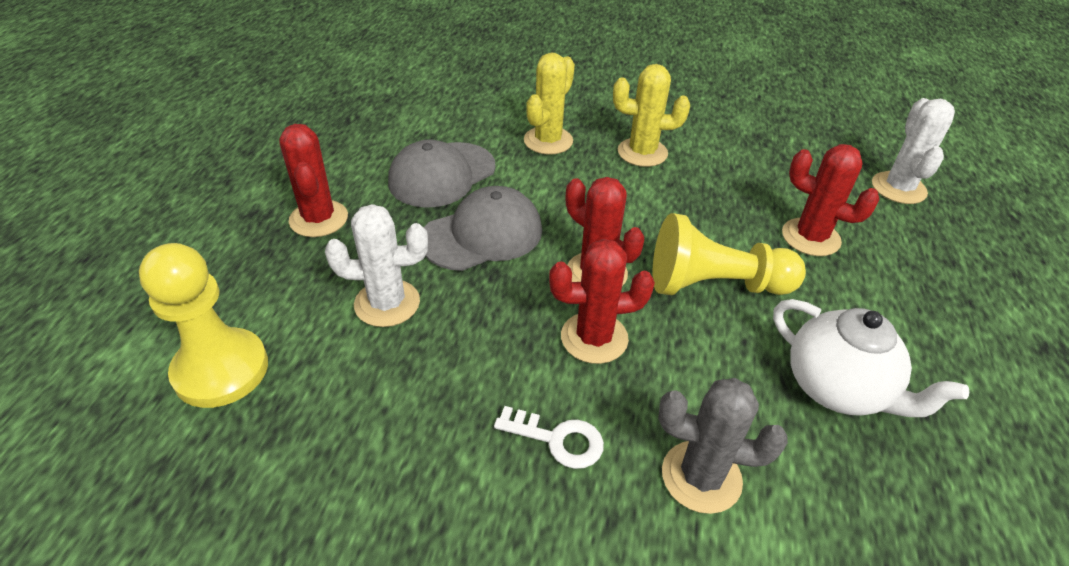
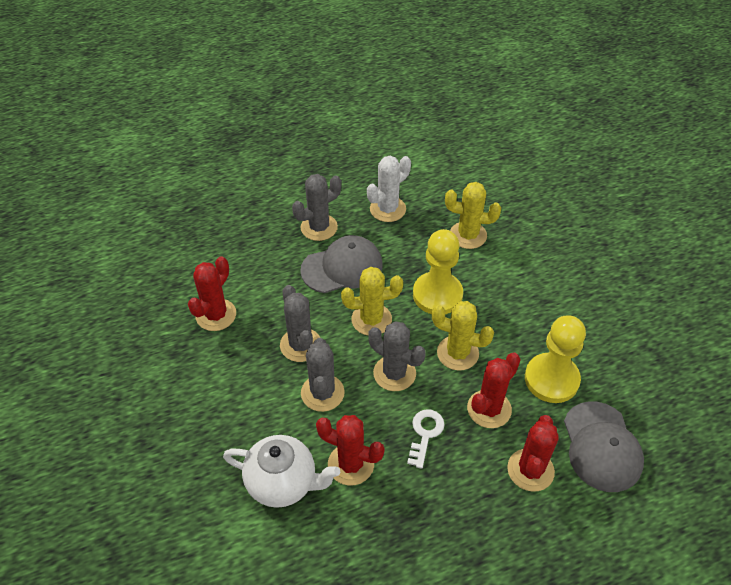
grey cactus: [658,378,788,514] = 1 -> [280,285,320,362] [292,174,341,241] [301,338,345,412] [368,321,426,391] = 4
white cactus: [325,204,428,327] [872,98,955,204] = 2 -> [367,156,411,222] = 1
yellow cactus: [524,53,575,155] [613,64,690,167] = 2 -> [341,267,403,335] [432,301,494,371] [445,182,501,249] = 3

